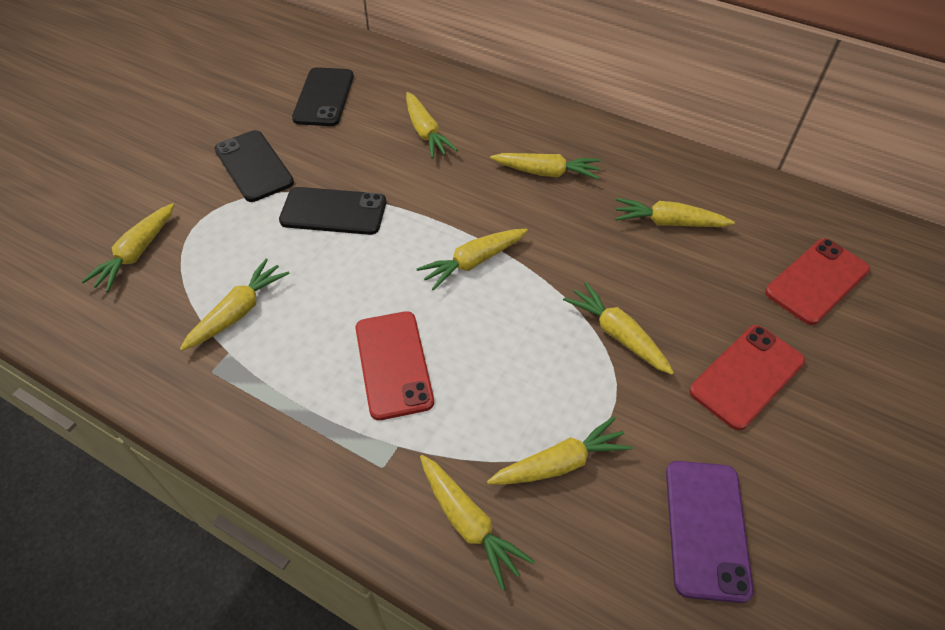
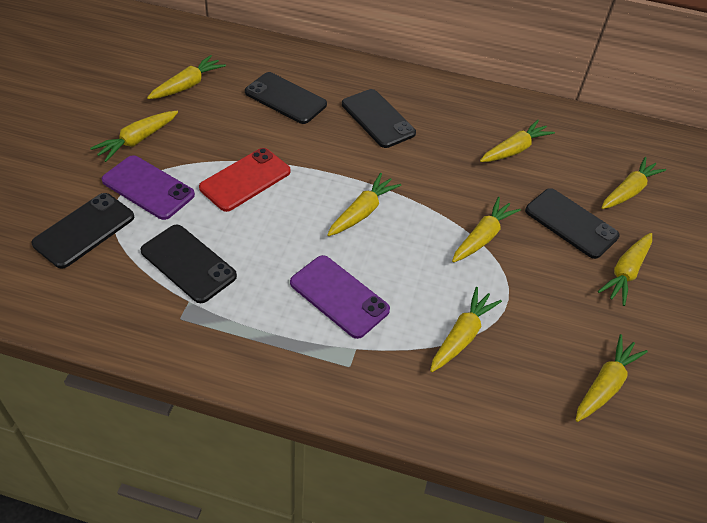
black phone: [215,130,294,202] [279,187,386,235] [292,67,354,126] = 3 -> [32,193,134,268] [141,225,237,303] [245,72,327,124] [342,89,416,148] [525,188,620,259] = 5
purple phone: [666,461,754,603] = 1 -> [102,155,195,220] [290,255,390,339] = 2
red phone: [356,311,434,420] [689,325,805,430] [765,238,870,325] = 3 -> [199,148,291,212] = 1

